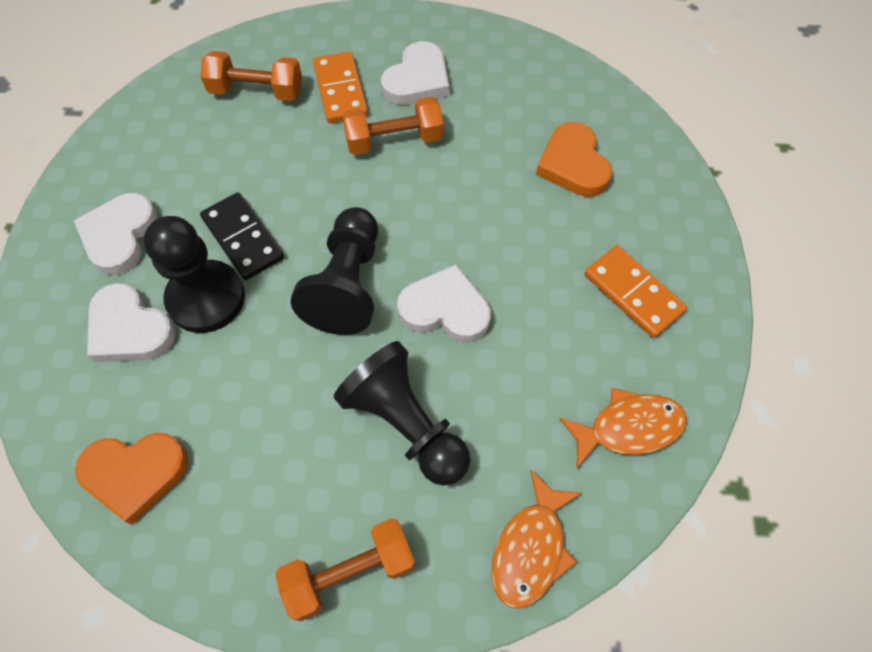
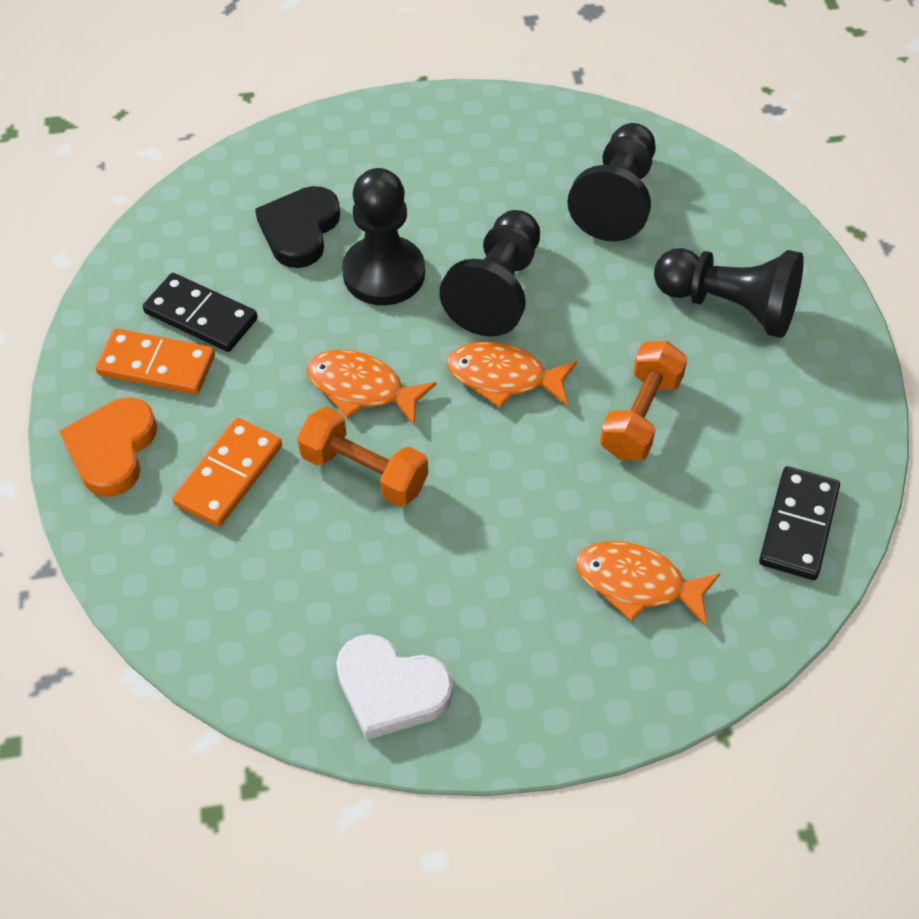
black domino: [200,192,284,280] = 1 -> [143,273,258,352] [759,466,840,580] = 2
black heart: none = 0 -> [255,186,340,268] = 1
black pawn: [144,216,245,333] [291,207,378,335] [334,341,470,486] = 3 -> [342,168,425,305] [439,210,540,337] [567,123,656,241] [654,248,804,338] = 4
orange dumbbell: [200,51,302,101] [275,519,415,621] [342,97,444,155] = 3 -> [297,407,428,507] [600,341,687,460] = 2
orange fish: [491,470,582,609] [559,388,687,468] = 2 -> [307,349,437,425] [447,342,577,408] [576,541,720,626] = 3
orange heart: [75,433,188,525] [536,122,612,197] = 2 -> [59,398,157,497] = 1
white heart: [74,193,157,275] [87,283,176,362] [381,41,449,105] [397,264,491,342] = 4 -> [336,634,453,740] = 1

